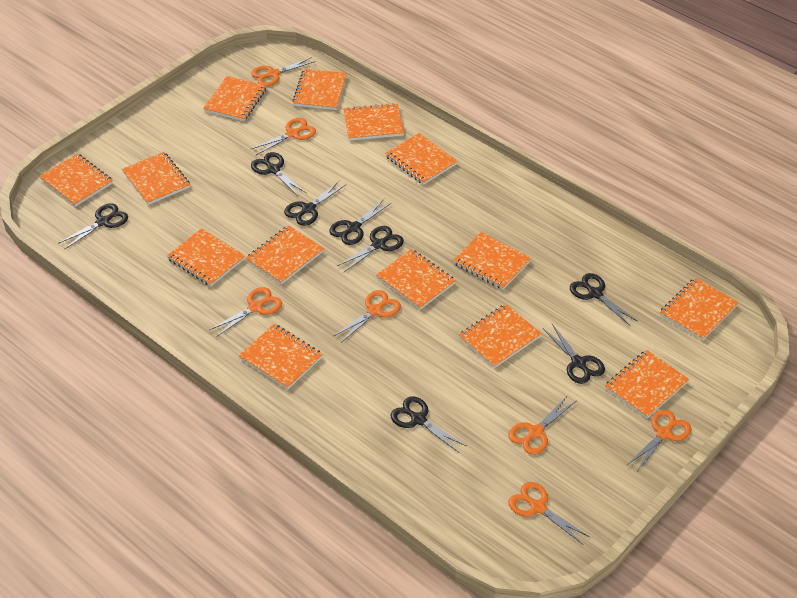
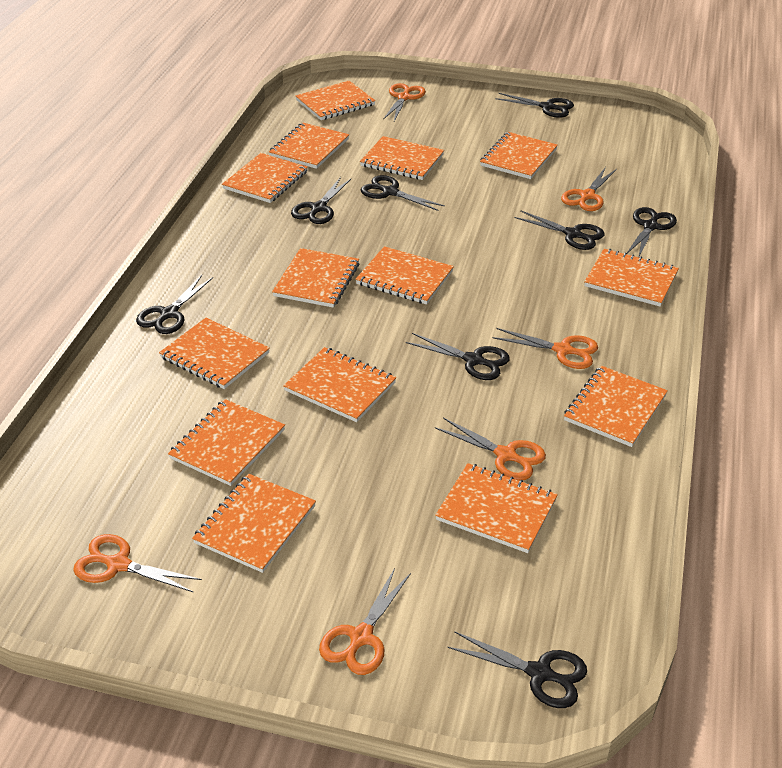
orange scissors: [209,287,282,337] [250,118,316,155] [251,57,316,86] [334,290,401,343] [508,395,576,455] [508,482,591,545] [627,410,691,473] = 7 -> [73,534,202,593] [319,568,411,675] [383,83,426,121] [435,418,546,481] [492,328,598,369] [561,167,617,211] = 6

